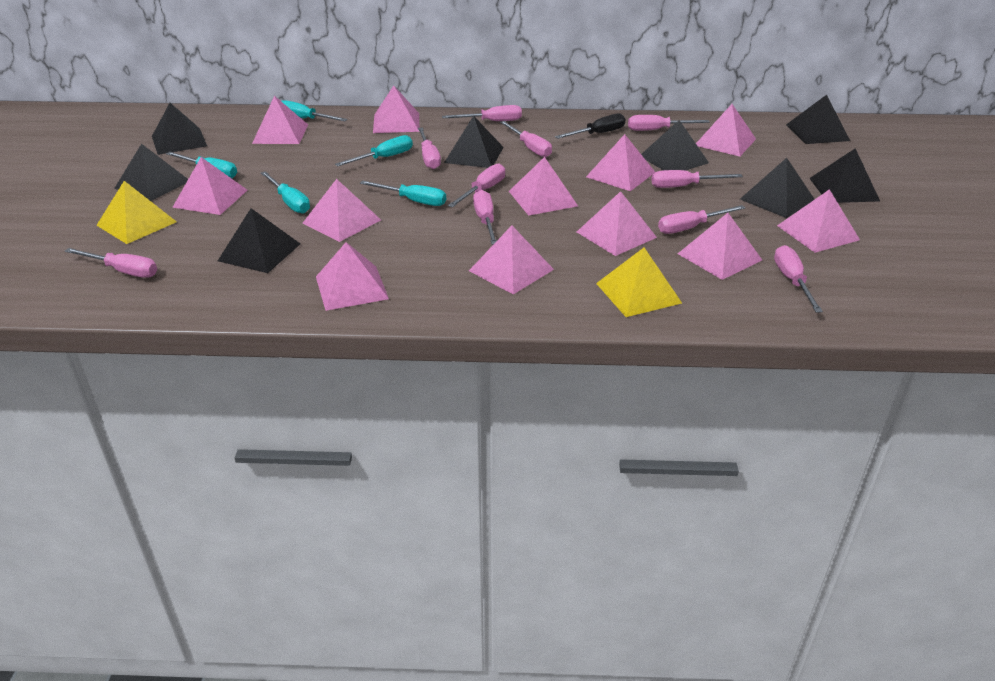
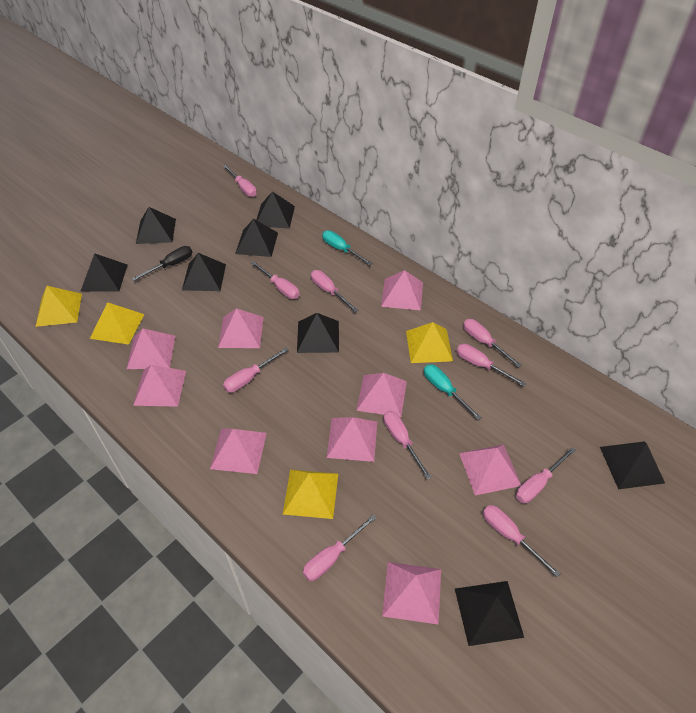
pink pyramid: [172,157,247,215] [252,96,308,144] [303,179,381,242] [316,242,389,311] [373,85,420,133] [469,225,554,294] [509,157,578,216] [577,191,657,256] [586,134,655,191] [678,213,762,280] [696,104,756,157] [777,189,860,253] = 12 -> [127,328,175,369] [133,365,186,407] [210,428,267,474] [218,308,264,348] [327,417,377,462] [356,373,407,417] [381,270,423,310] [382,562,441,625] [459,444,521,495] = 9
turquoise screwdriver: [166,152,237,178] [261,171,310,214] [281,100,348,121] [335,135,413,166] [360,180,446,206] = 5 -> [322,230,372,265] [424,364,482,420] = 2
yellow pyramid: [96,181,177,244] [596,248,682,317] = 2 -> [35,286,82,327] [90,302,145,345] [283,470,338,519] [406,322,453,363] = 4

